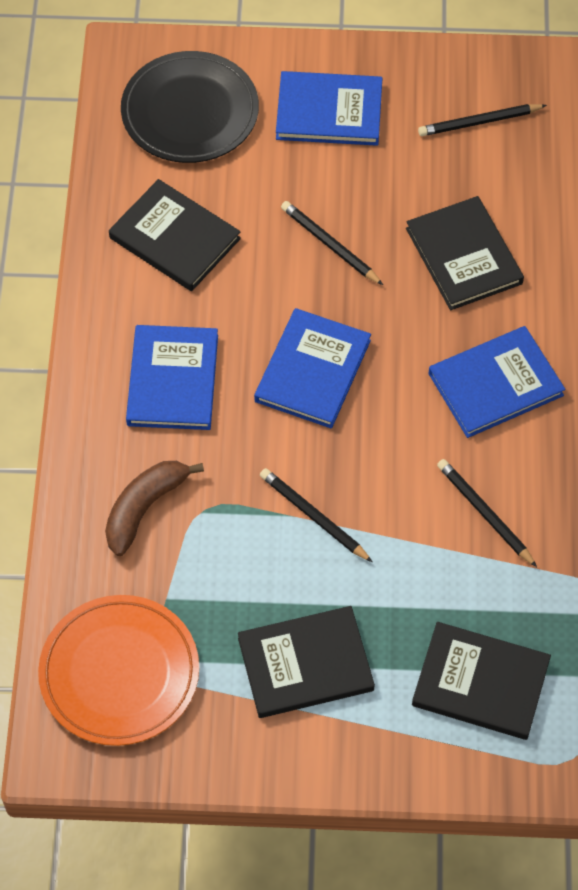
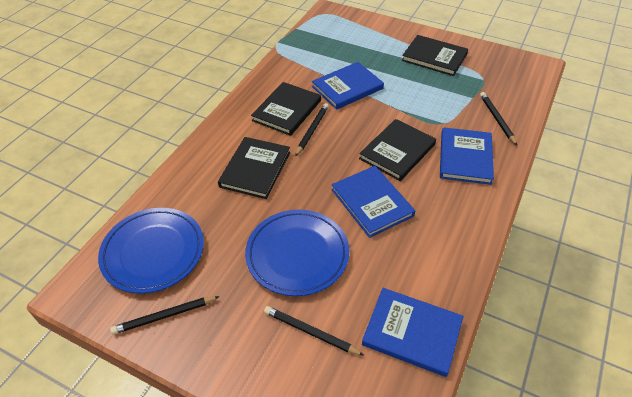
black plate: [121,51,259,163] = 1 -> none = 0
blue plate: none = 0 -> [98,208,204,294] [245,210,349,296] = 2
brown banana: [105,461,204,556] = 1 -> none = 0
orange plate: [38,595,199,746] = 1 -> none = 0

